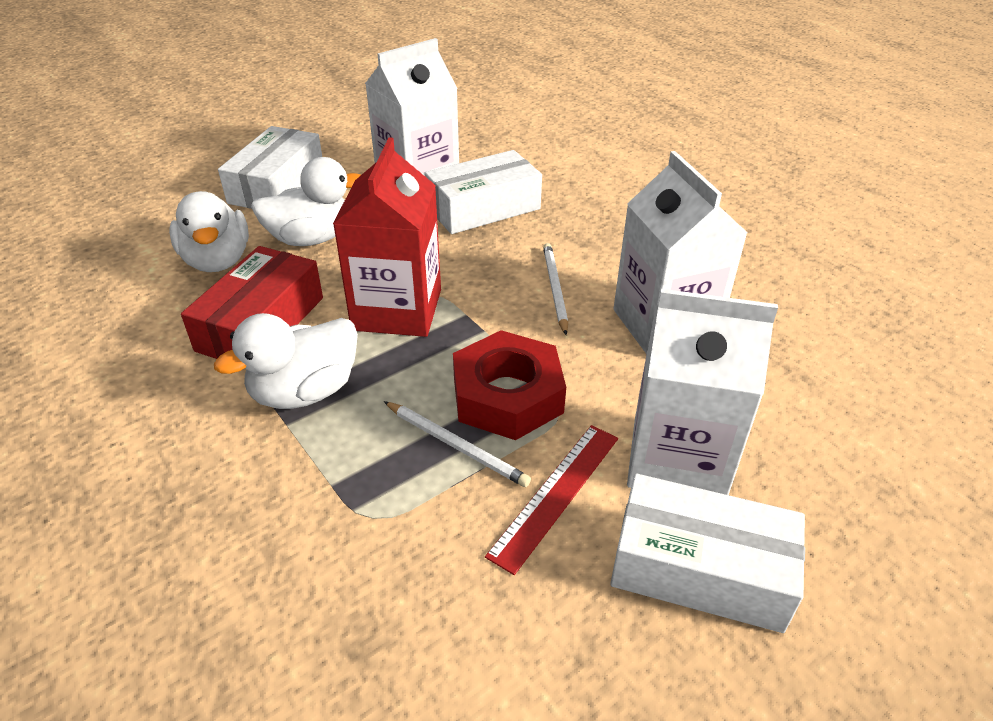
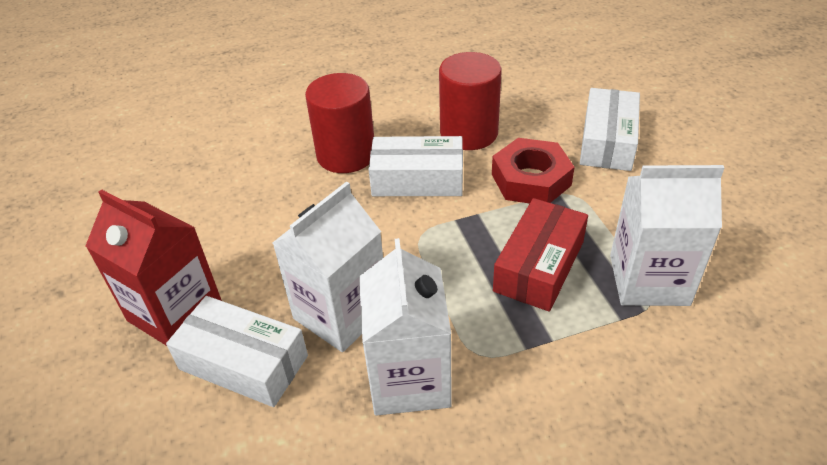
red cylinder: none = 0 -> [305,73,374,173] [439,52,502,150] = 2
red ruler: [485,425,618,575] = 1 -> none = 0
white duck: [169,191,249,272] [214,313,358,409] [251,157,361,246] = 3 -> none = 0
white pencil: [384,401,531,487] [543,243,568,335] = 2 -> none = 0

